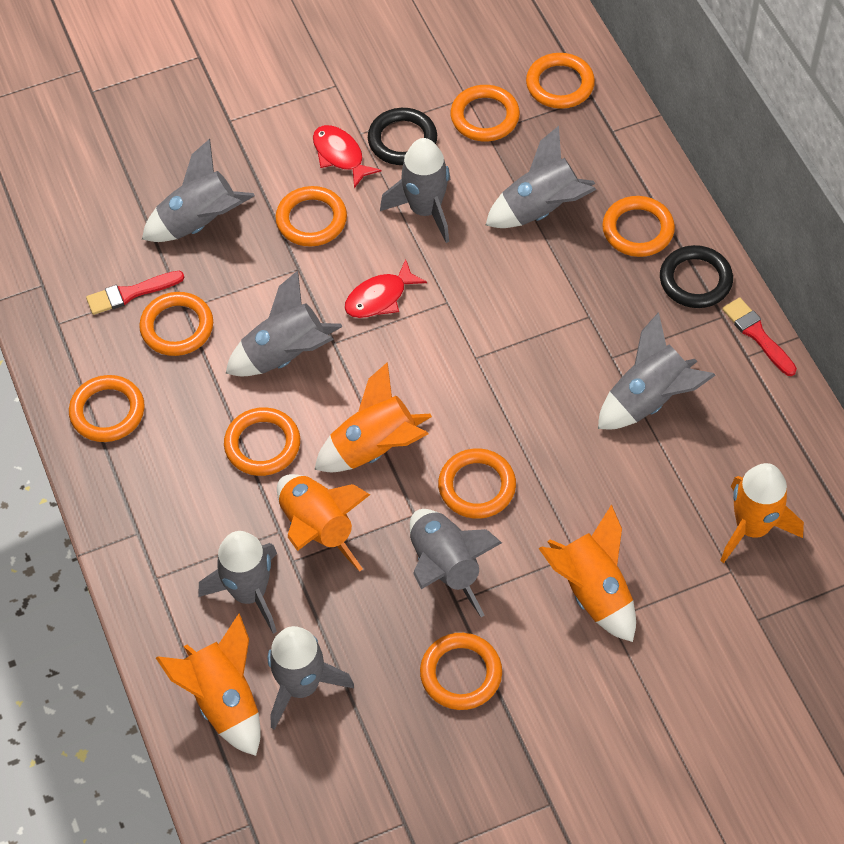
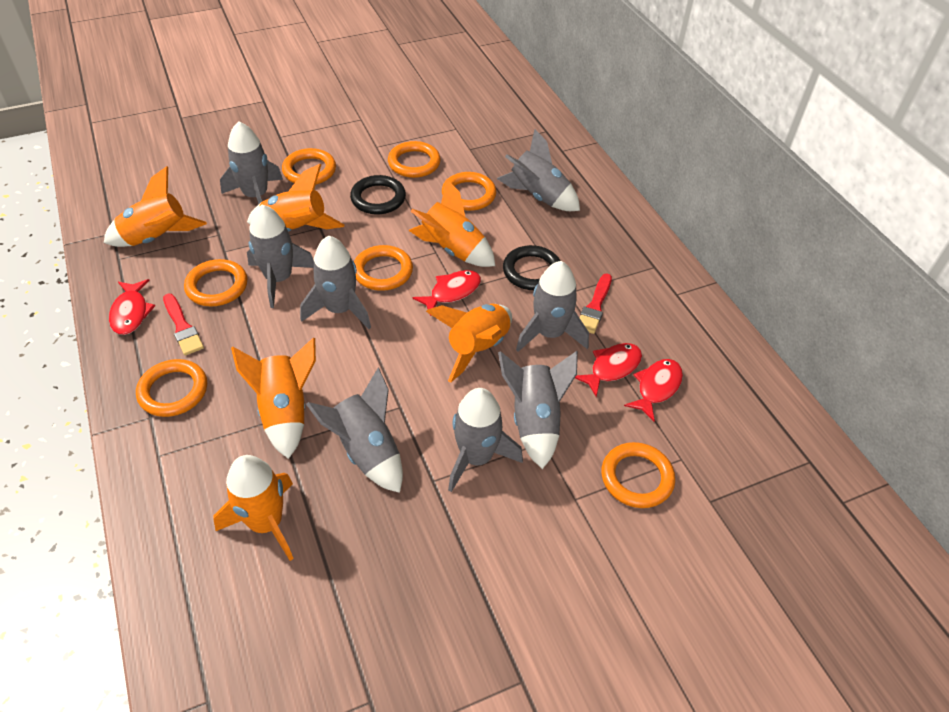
orange ring: [69,375,145,442] [139,292,213,356] [224,407,300,476] [276,186,347,246] [420,633,502,710] [438,448,516,519] [451,85,520,142] [526,53,595,109] [602,196,675,257] = 9 -> [136,359,207,417] [184,259,247,306] [282,148,336,184] [354,245,413,291] [388,141,441,178] [442,172,496,211] [601,442,675,508] = 7
orange rocket: [156,613,261,756] [277,474,370,571] [314,362,432,472] [538,504,636,642] [720,463,804,563] = 5 -> [104,166,207,247] [213,455,294,561] [231,337,316,459] [247,164,344,232] [409,179,495,267] [426,304,512,382] = 6
red fish: [313,125,381,188] [345,259,427,318] = 2 -> [109,279,155,335] [412,270,481,316] [575,343,642,397] [624,359,683,421] = 4

